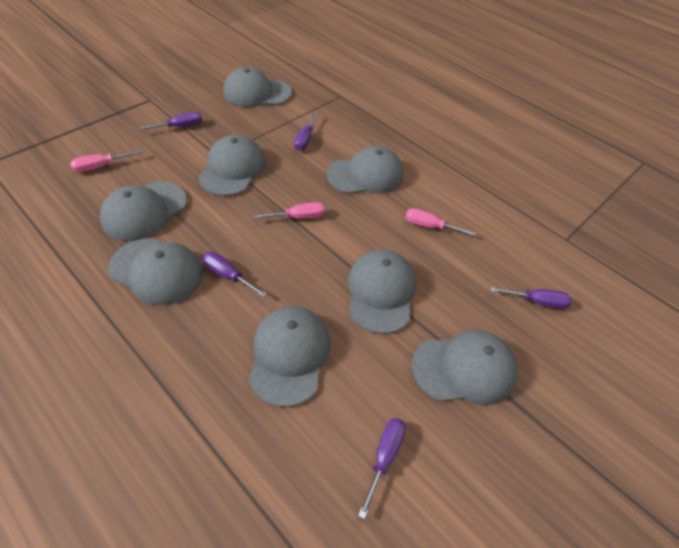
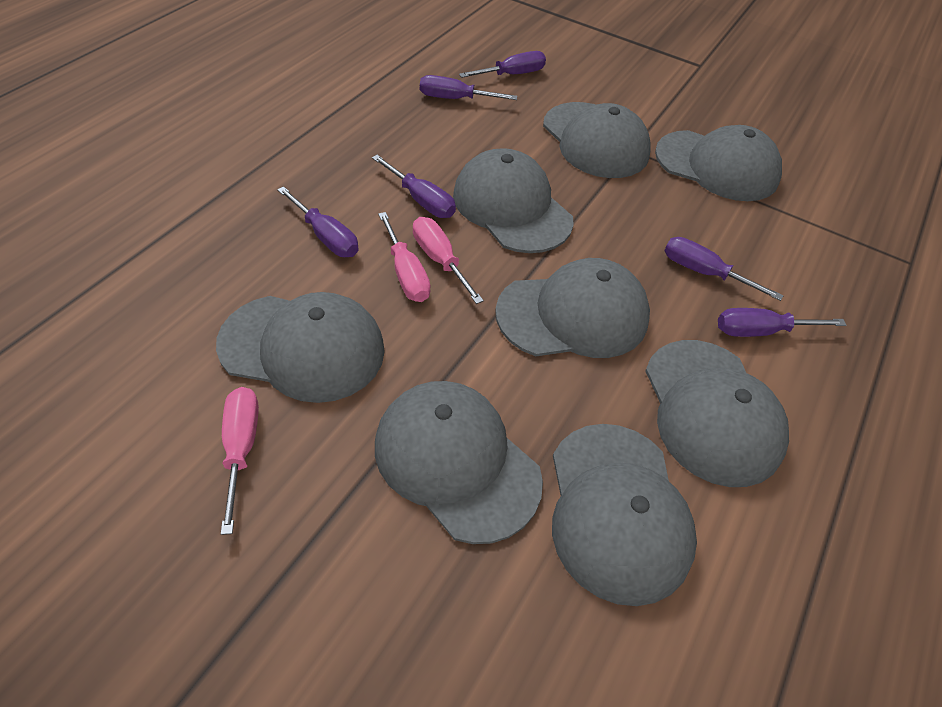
purple screwdriver: [138,112,202,130] [202,252,267,297] [294,112,319,151] [358,418,406,519] [491,287,572,309] = 5 -> [277,186,359,257] [372,155,456,218] [420,75,517,100] [459,51,546,78] [664,237,784,301] [718,308,846,337] = 6

